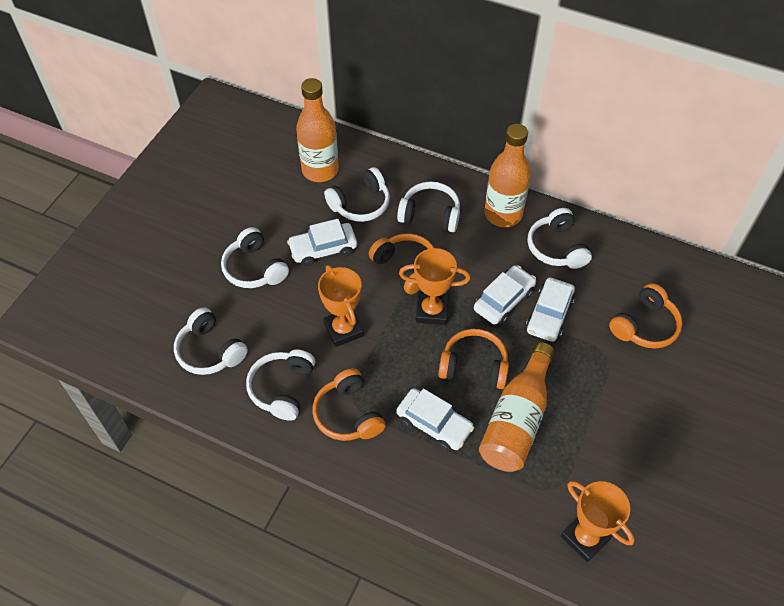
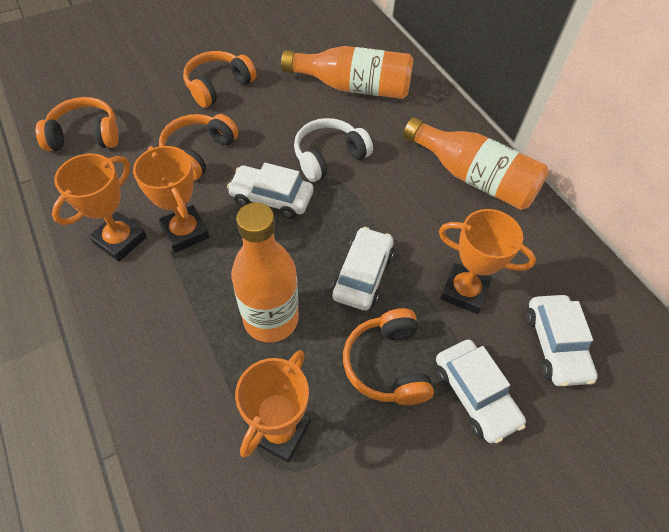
orange trophy: [318,265,364,347] [399,248,471,325] [561,480,635,562] = 3 -> [52,153,147,262] [133,146,210,253] [235,350,311,463] [439,209,536,314] = 4
white headphones: [174,307,248,375] [221,227,289,288] [246,349,315,421] [324,167,390,222] [397,181,460,232] [528,208,592,269] = 6 -> [294,118,373,182] = 1

